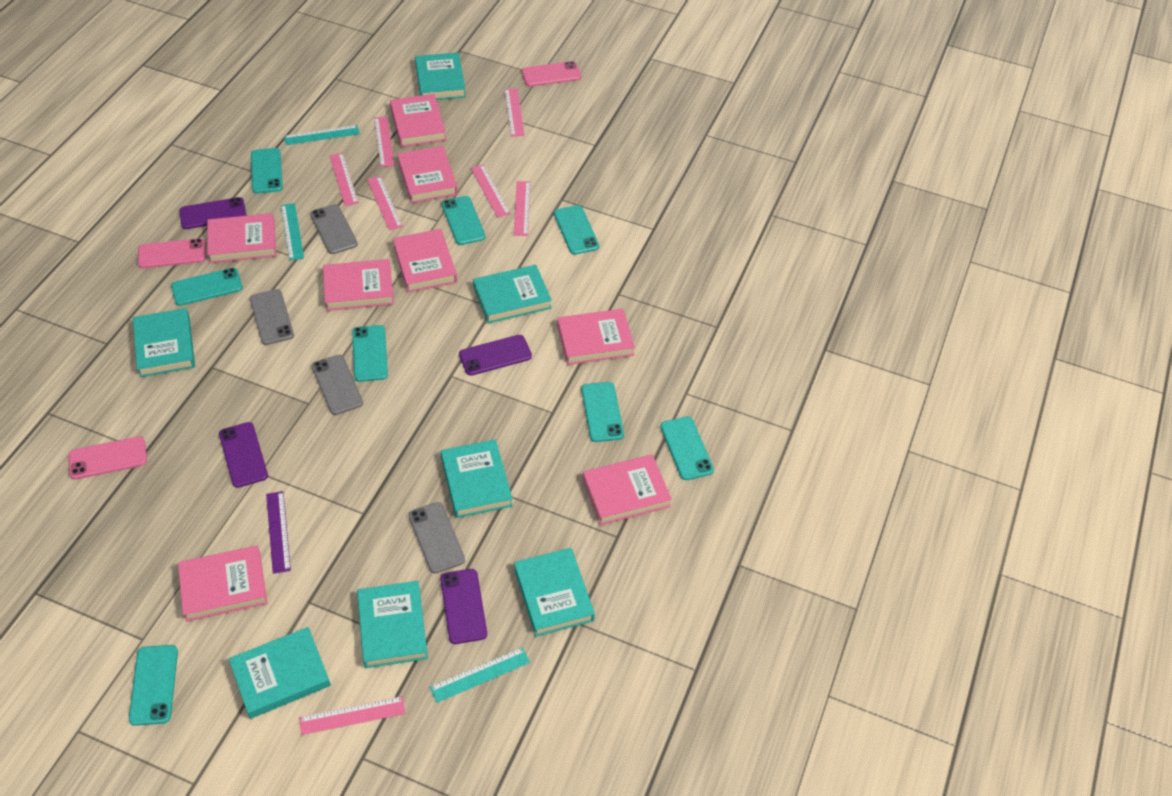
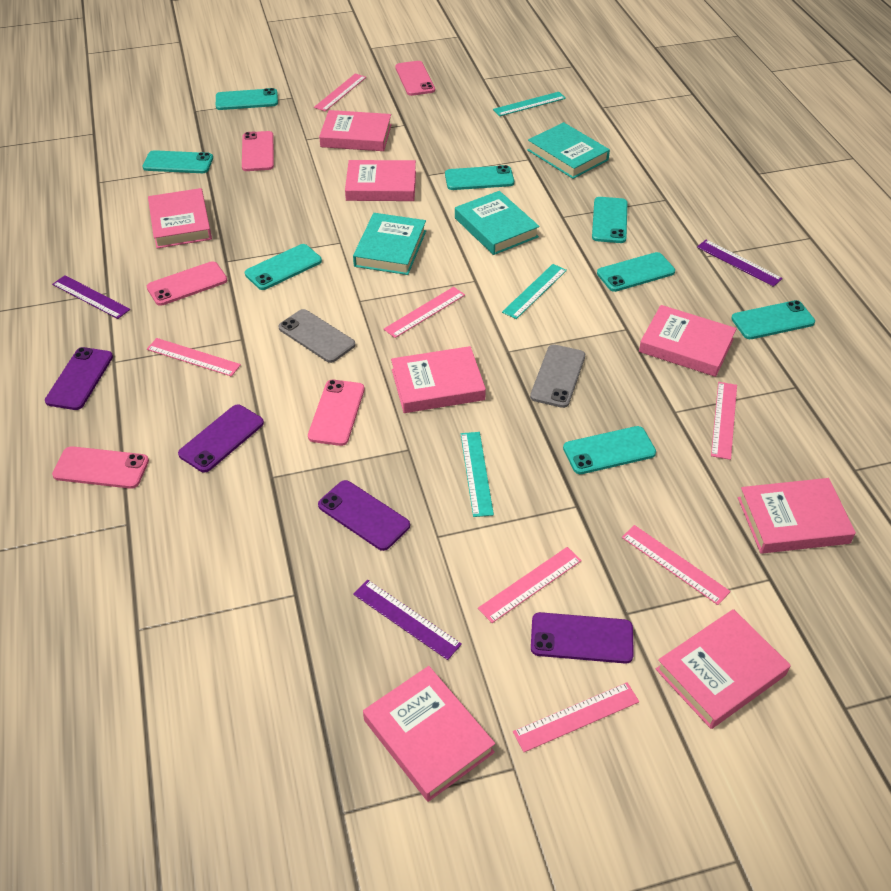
grey phone: [250,289,294,345] [310,204,358,254] [312,355,363,415] [409,502,465,573] = 4 -> [279,309,355,363] [530,344,585,408] = 2
pink phone: [68,436,147,480] [138,238,206,268] [522,61,581,87] = 3 -> [52,446,149,489] [147,261,227,306] [242,131,274,171] [308,380,365,446] [395,61,435,96] = 5
purple ruler: [266,491,291,574] = 1 -> [52,275,130,319] [353,580,462,660] [697,239,783,287] = 3
turquoise book: [133,308,195,377] [229,627,331,719] [357,581,428,668] [415,53,466,100] [441,439,513,518] [473,265,552,324] [514,548,595,637] = 7 -> [353,213,426,275] [455,191,540,255] [527,122,610,179] = 3

